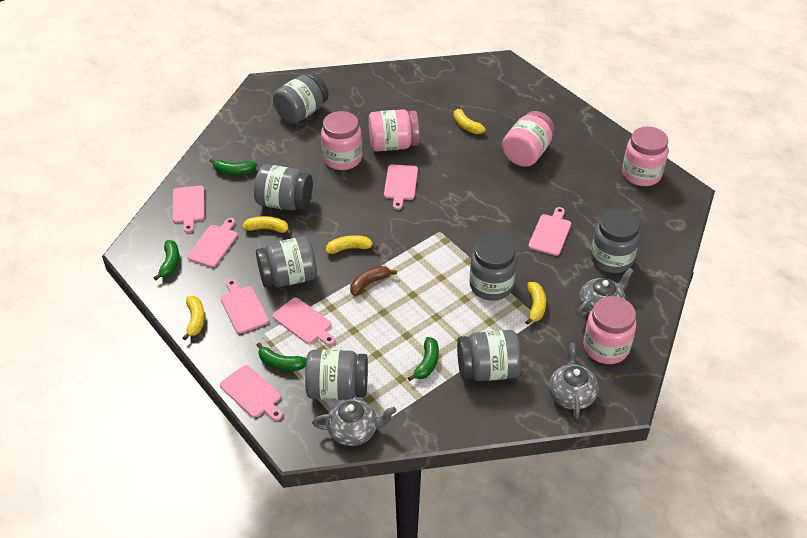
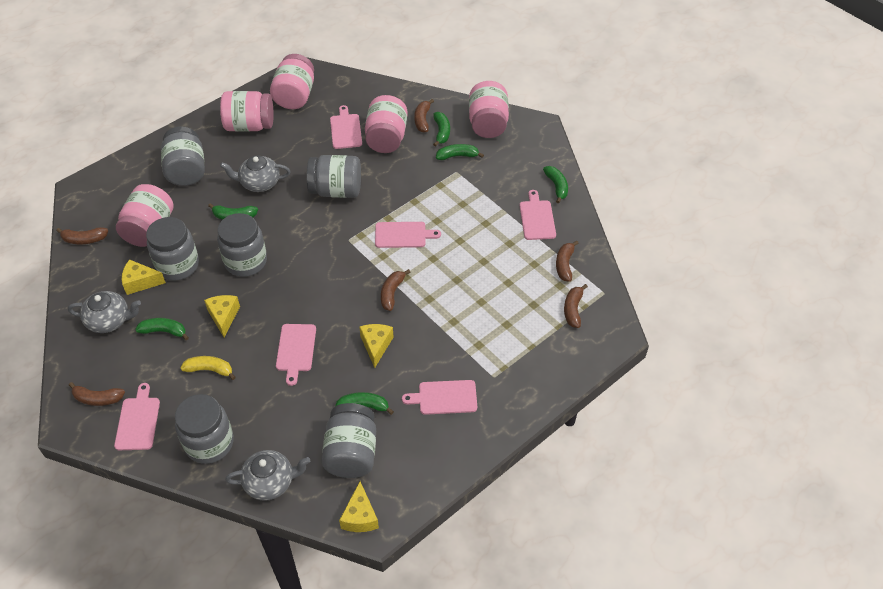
brown banana: [350,266,397,296] = 1 -> [57,227,108,244] [69,382,125,406] [381,269,411,311] [414,99,434,132] [556,240,579,282] [564,284,588,328] = 6
green banana: [154,240,179,280] [210,158,257,175] [257,342,307,371] [408,337,439,381] = 4 -> [135,318,189,341] [208,203,258,220] [335,392,394,415] [433,112,450,147] [436,144,484,160] [543,166,568,204] = 6
grey jar: [254,164,313,211] [256,236,317,288] [273,72,329,124] [305,350,368,400] [457,330,521,381] [469,235,517,300] [591,209,640,273] = 7 -> [146,217,199,281] [161,126,205,186] [175,394,234,464] [217,213,267,277] [307,155,361,198] [322,403,376,478] = 6
pink cutting board: [173,186,205,233] [187,218,238,267] [220,365,283,421] [221,279,269,334] [273,298,335,346] [384,164,418,210] [528,207,571,256] = 7 -> [114,383,160,450] [276,324,316,386] [330,105,362,149] [375,222,441,248] [402,380,477,415] [520,190,556,240] = 6
yellow banana: [183,296,205,340] [242,216,292,235] [326,235,378,254] [453,106,486,134] [525,282,546,325] = 5 -> [181,356,236,380] = 1
yellow cheese: none = 0 -> [122,259,166,295] [204,295,240,338] [339,481,379,532] [359,324,394,368] = 4

